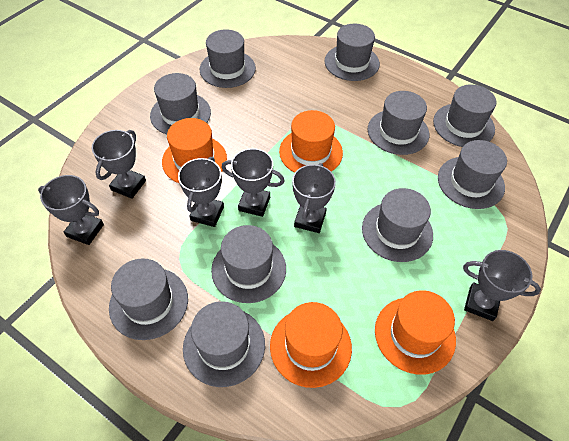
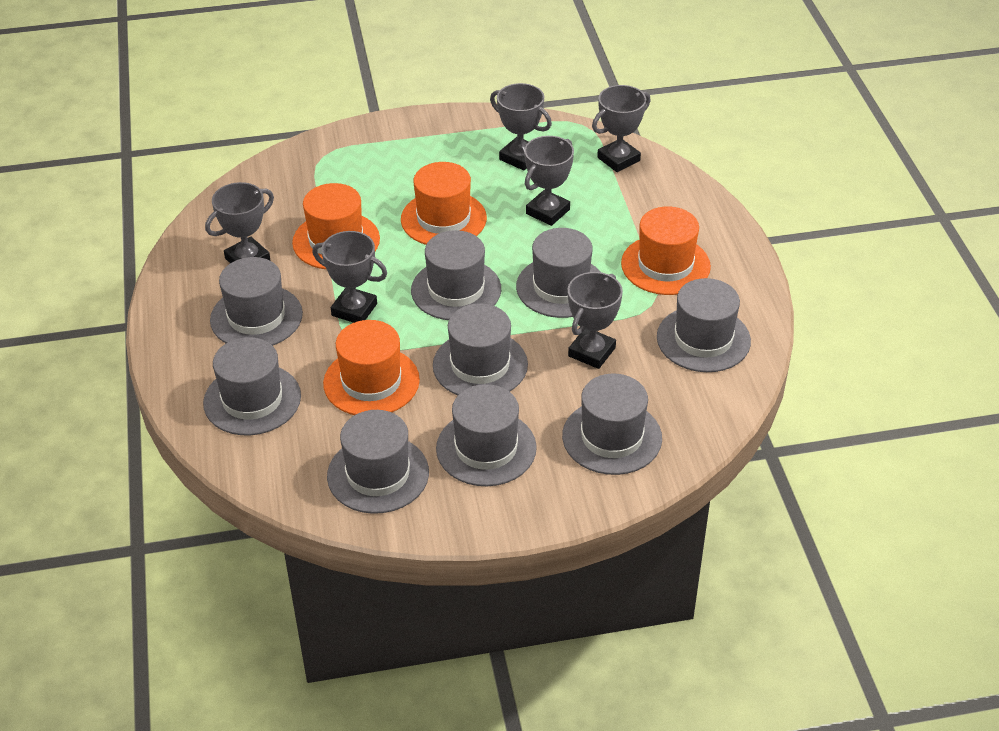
grey hat: [109,258,188,340] [150,73,211,134] [183,301,265,387] [200,29,256,88] [211,225,286,303] [325,24,380,81] [362,188,433,262] [368,91,429,155] [433,84,496,147] [438,140,507,209] = 10 -> [203,337,301,435] [210,257,303,346] [327,410,429,514] [411,230,501,320] [433,303,528,395] [436,384,537,486] [516,228,600,318] [562,374,662,475] [657,278,751,372] = 9

